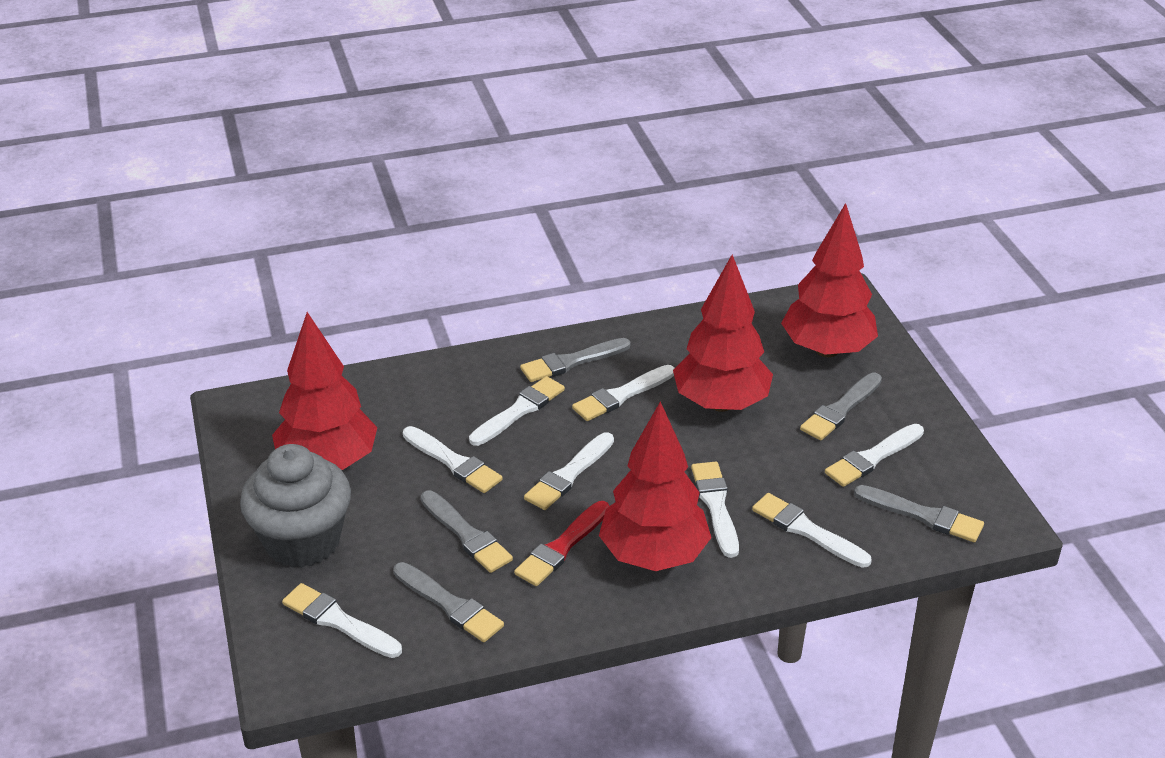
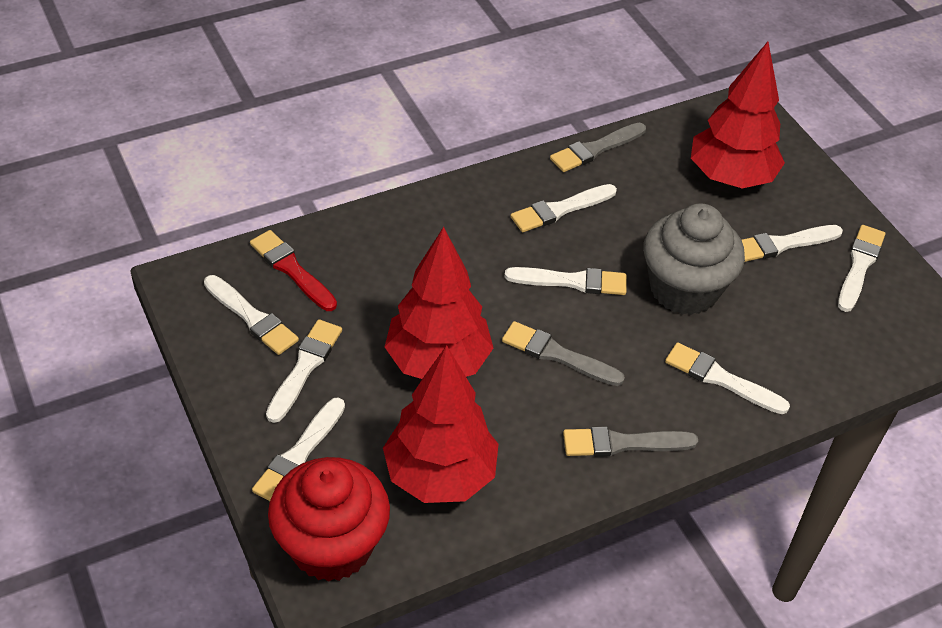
grey brush: [393,562,504,642] [421,491,513,573] [520,338,631,382] [800,373,882,440] [854,485,984,542] = 5 -> [502,321,625,386] [550,123,646,172] [563,427,698,457] = 3
red cupcake: none = 0 -> [268,457,390,582] = 1
red tree: [272,312,377,470] [599,401,712,571] [673,255,773,412] [781,203,878,357] = 4 -> [383,345,499,503] [385,227,493,379] [691,42,785,189] = 3

